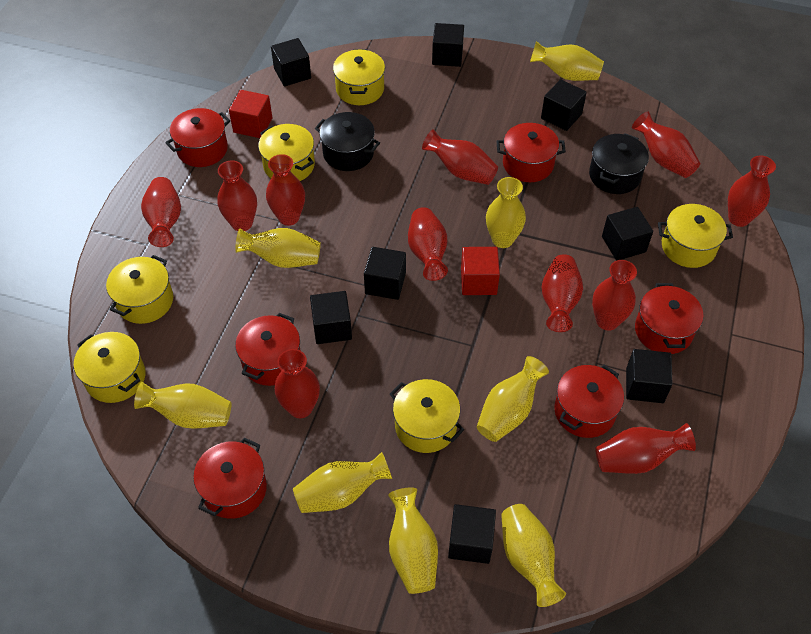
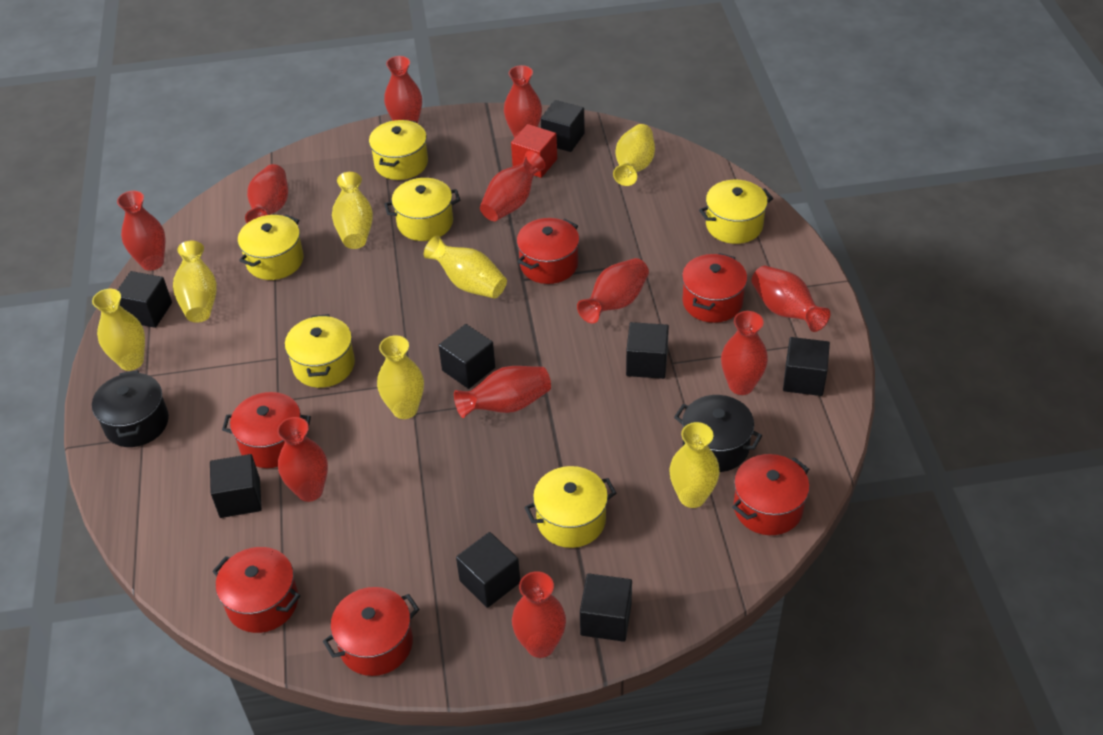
red cube: [229,90,272,138] [461,247,500,295] = 2 -> [511,124,557,178] = 1
yellow vase: [134,382,231,429] [235,228,321,268] [293,452,392,513] [388,487,438,594] [477,356,549,442] [486,177,526,248] [501,504,566,607] [530,41,604,81] = 8 -> [92,289,145,371] [173,241,217,323] [332,172,373,249] [377,335,424,419] [424,235,507,299] [613,124,655,186] [669,422,720,508] = 7

